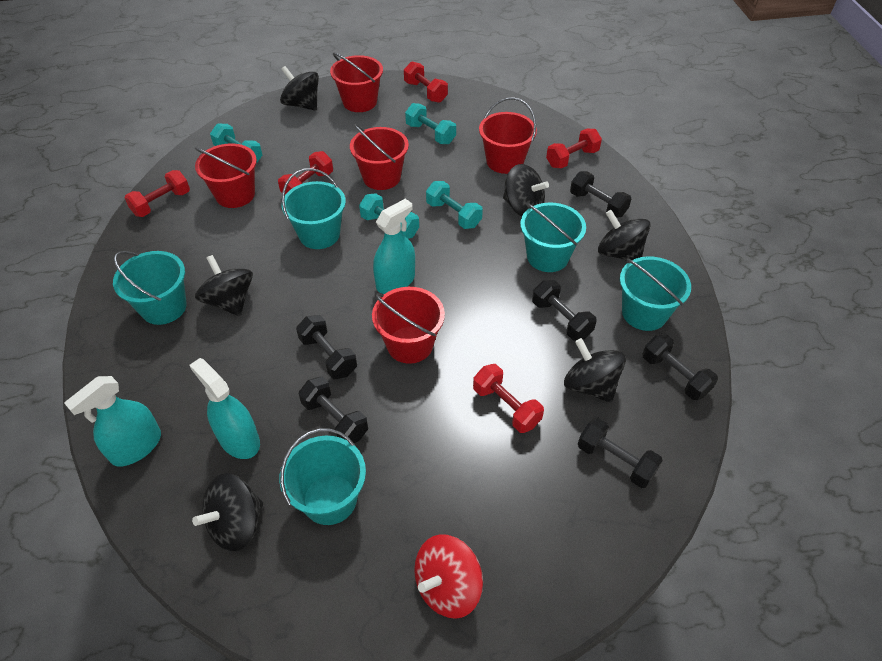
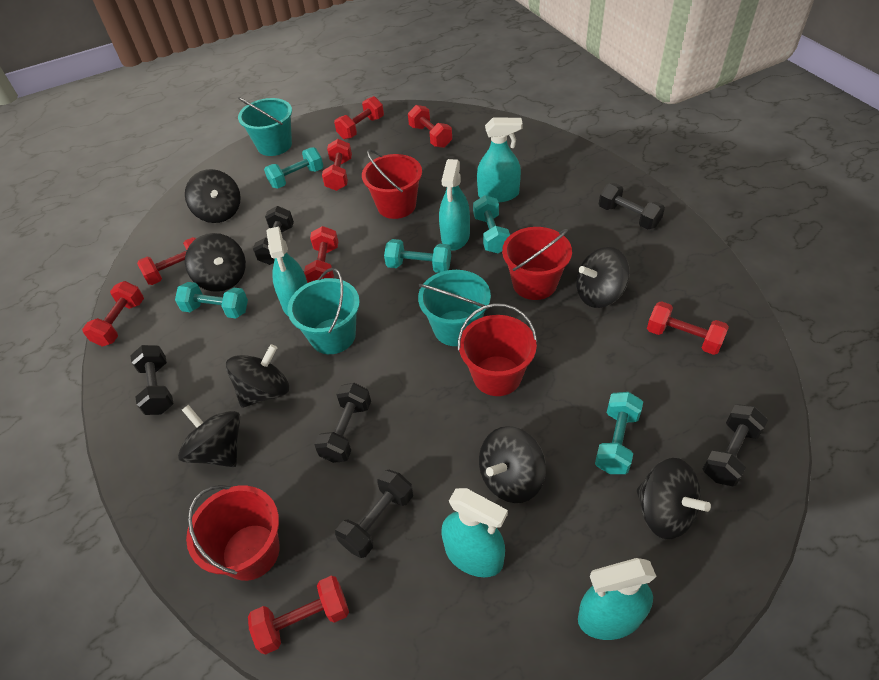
black spinning top: [192,473,263,551] [195,255,253,316] [280,66,319,111] [503,164,549,217] [564,338,626,403] [598,210,651,260] = 6 -> [178,405,240,467] [185,169,241,223] [185,233,246,292] [226,344,289,408] [479,426,546,503] [576,247,630,308] [636,458,711,539] = 7
red bucket: [195,143,257,208] [330,53,383,112] [350,124,409,190] [372,287,445,364] [479,97,537,174] = 5 -> [186,485,280,581] [362,149,422,219] [458,303,537,396] [502,227,572,300] = 4
red dumbbell: [125,170,190,217] [278,151,333,195] [404,61,448,103] [473,364,544,433] [546,129,602,169] = 5 -> [82,281,144,347] [137,237,197,285] [248,576,349,655] [304,226,338,283] [322,139,352,191] [334,96,384,139] [408,105,452,148] [647,301,729,355] = 8
red spinning top: [414,534,483,619] = 1 -> none = 0
turquoise bucket: [113,251,187,325] [279,428,366,525] [282,168,346,249] [520,203,586,272] [620,256,691,331] = 5 -> [238,97,292,156] [288,268,360,354] [418,270,491,346] = 3
turquoise dumbbell: [210,124,262,164] [359,193,419,239] [405,103,456,144] [426,181,483,229] = 4 -> [175,282,248,318] [264,147,323,188] [384,239,451,273] [473,195,510,253] [595,392,643,474] = 5
turquoise spray bottle: [64,376,161,467] [189,358,260,459] [373,199,415,294] = 3 -> [266,227,307,317] [439,159,470,250] [442,488,508,577] [477,117,523,202] [578,558,657,640] = 5

